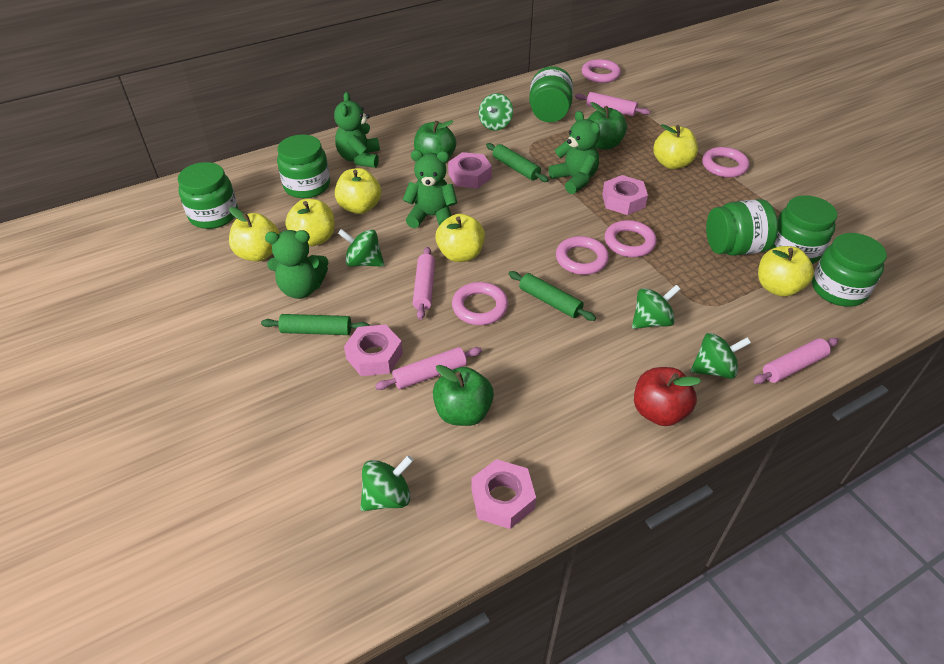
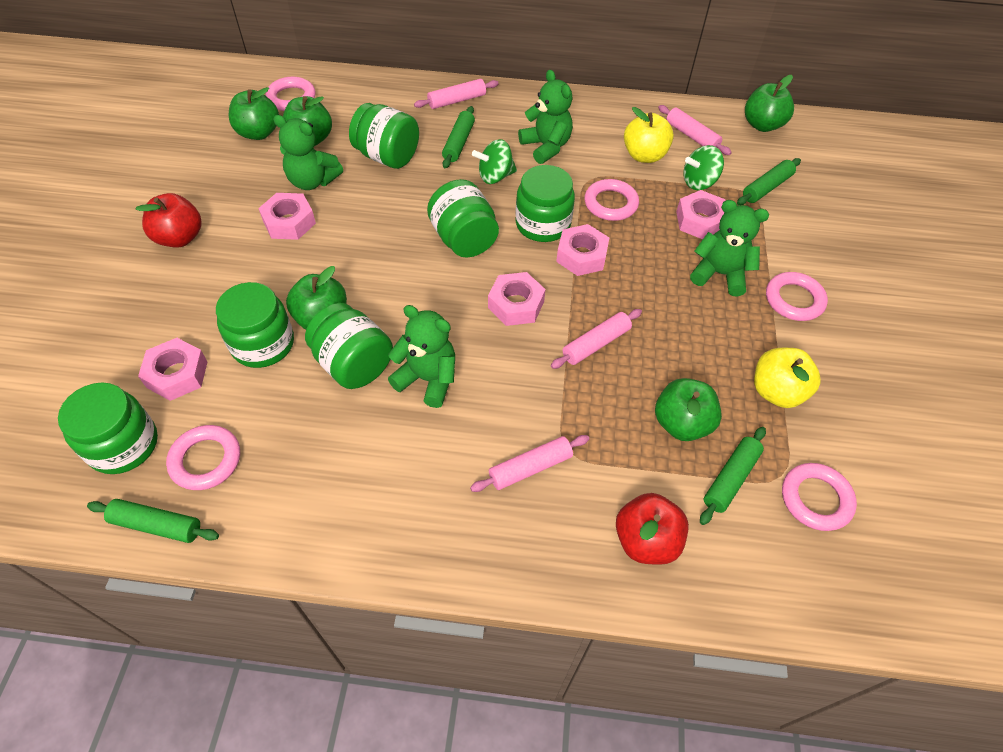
green apple: [414,120,456,157] [433,365,494,426] [588,102,627,149] = 3 -> [229,87,279,140] [283,96,332,146] [286,266,347,329] [655,378,722,441] [745,75,794,132] = 5
green rolling pin: [261,314,369,335] [486,143,549,182] [509,271,596,321] = 3 -> [87,499,219,543] [442,106,475,168] [700,427,766,525] [737,158,801,205] = 4
green spinning top: [338,229,384,267] [360,455,413,511] [479,93,513,131] [632,285,680,329] [690,333,751,379] = 5 -> [472,139,517,184] [683,145,724,190] = 2
pink nut: [344,324,403,376] [448,152,492,189] [471,459,536,529] [602,175,648,215] = 4 -> [138,338,207,401] [258,193,316,240] [488,272,546,326] [556,224,609,276] [676,190,726,239] = 5
red apple: [634,367,701,426] = 1 -> [136,193,202,248] [616,493,689,565] = 2
yellow apple: [229,207,279,261] [285,199,335,246] [335,168,381,214] [435,214,485,262] [653,124,698,169] [758,246,814,297] = 6 -> [624,107,674,163] [754,348,821,408] = 2

